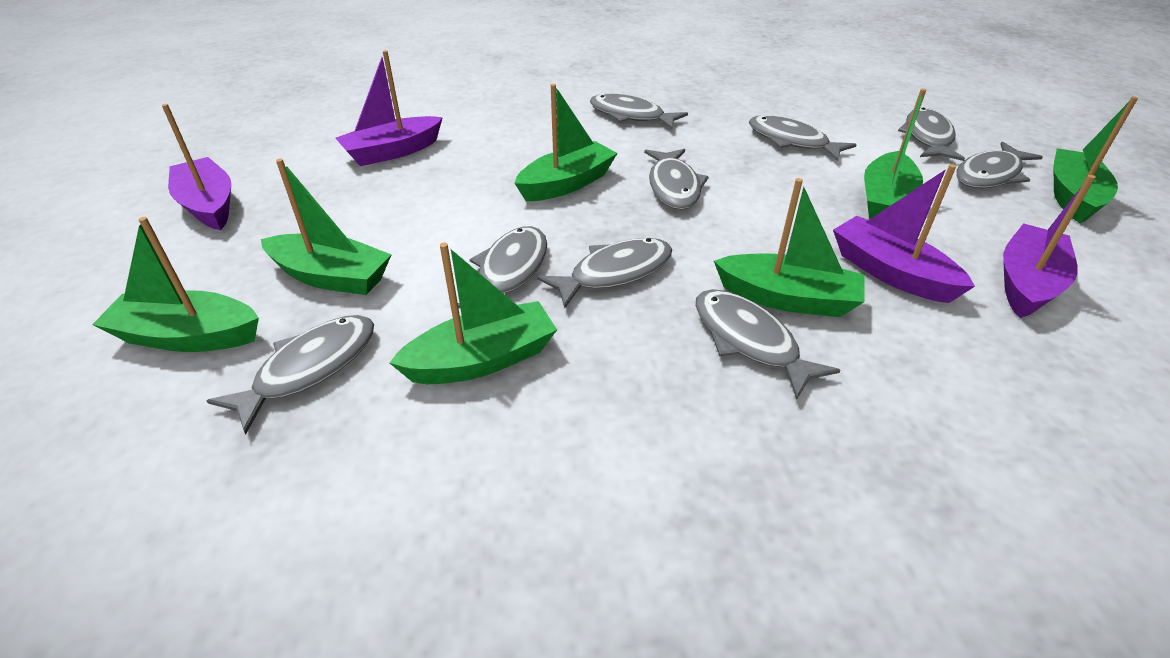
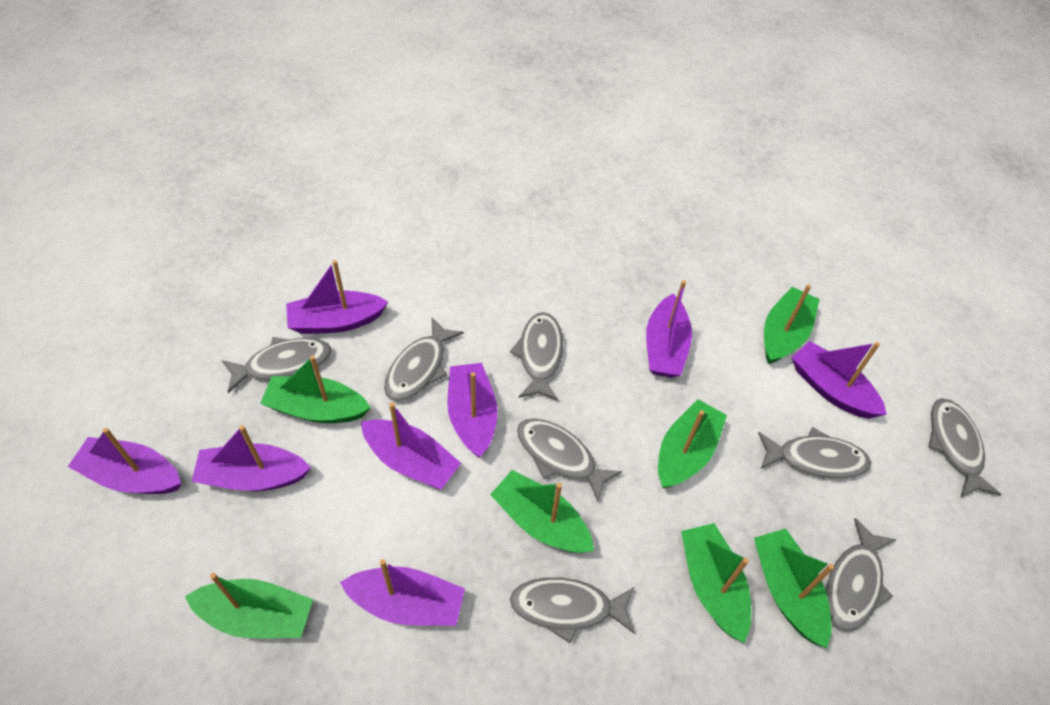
grey fish: [207,315,374,434] [458,226,547,308] [537,238,672,308] [590,94,688,130] [644,149,709,210] [695,289,841,400] [749,115,857,161] [898,108,965,161] [956,142,1043,188] = 9 -> [221,337,331,393] [384,317,464,401] [510,312,563,401] [510,577,635,644] [517,418,622,502] [758,427,871,479] [826,518,897,632] [928,398,1002,498] = 8
purple boat: [162,104,231,230] [335,50,443,166] [833,164,975,303] [1003,175,1096,318] = 4 -> [68,428,181,494] [191,425,311,491] [286,260,388,334] [340,559,465,626] [361,402,461,490] [447,363,497,458] [646,280,692,378] [792,341,887,419] = 8

